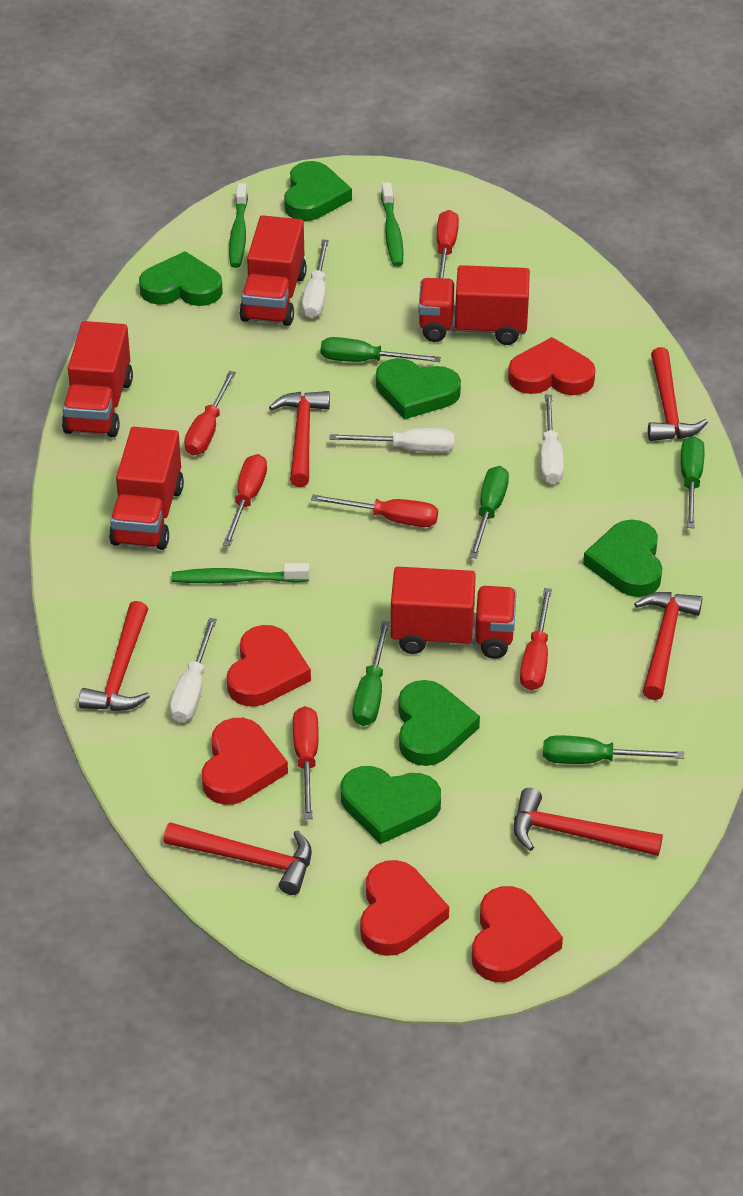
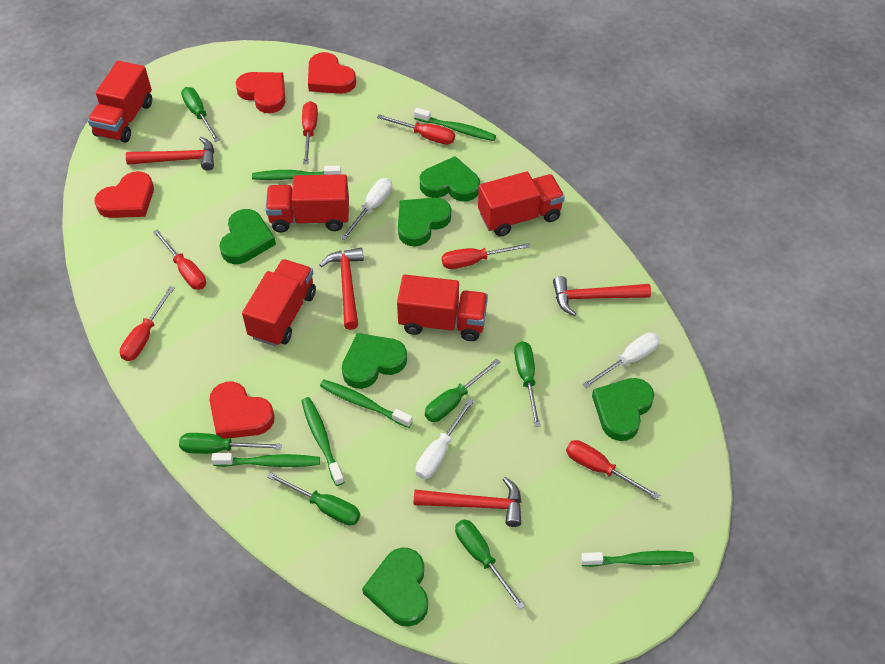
green screwdriver: [321,337,441,362] [353,621,390,726] [469,466,509,559] [543,735,684,764] [681,436,705,528] = 5 -> [179,433,282,454] [181,87,219,142] [267,472,360,526] [425,358,500,422] [455,519,525,610] [514,341,540,427] = 6
green toothbrush: [172,563,310,583] [229,183,248,268] [381,182,403,267] = 3 -> [211,453,320,467] [252,166,341,180] [301,397,344,486] [320,380,413,428] [414,108,496,141] [581,551,694,567] = 6
red hammer: [79,601,150,711] [164,822,312,895] [269,391,330,487] [514,788,663,856] [634,592,702,700] [648,347,708,441] = 6 -> [126,137,214,171] [320,248,364,330] [414,477,521,527] [553,276,651,316] = 4
red heart: [202,718,288,805] [227,625,311,707] [360,860,449,956] [472,886,563,982] [508,337,596,395] = 5 -> [95,171,154,218] [210,382,275,439] [236,72,285,113] [308,52,356,94] = 4
white screwdriver: [170,618,217,722] [302,240,329,318] [329,428,454,452] [540,394,564,484] = 4 -> [341,178,392,240] [416,399,474,479] [583,333,660,388] = 3

